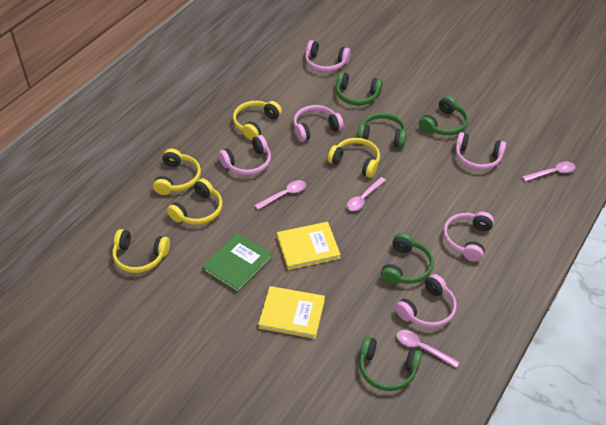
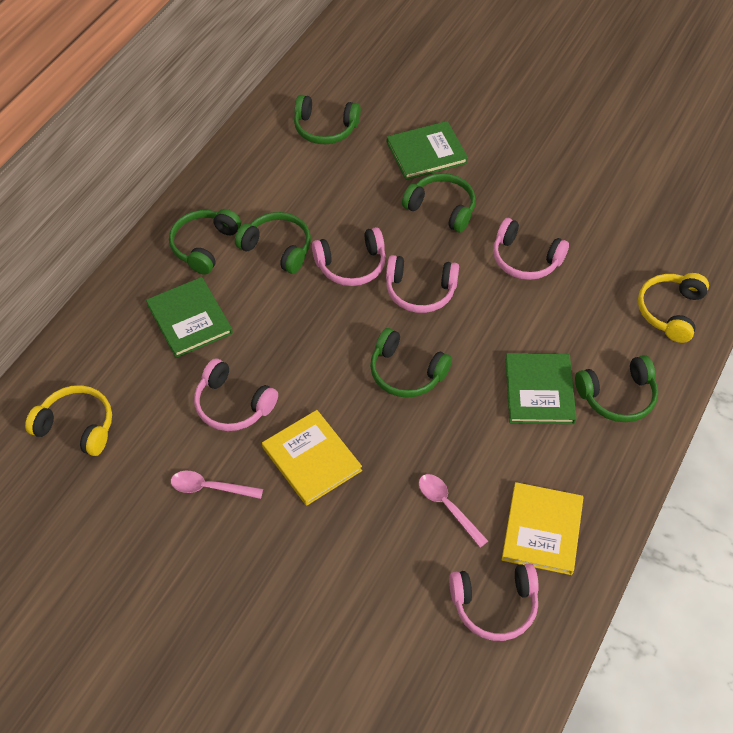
green book: [202,233,272,293] = 1 -> [146,277,233,358] [387,121,468,180] [505,353,577,424] = 3
green headphones: [336,72,383,105] [357,113,406,148] [359,337,422,391] [380,233,434,285] [419,96,468,135] = 5 -> [169,209,241,275] [235,212,311,274] [294,95,361,144] [370,328,452,398] [402,173,476,233] [575,355,658,422] = 6
pink headphones: [219,135,271,176] [293,105,344,142] [305,40,351,72] [395,274,457,328] [443,212,494,262] [455,132,506,170] = 6 -> [194,358,278,431] [312,227,386,286] [386,255,459,313] [449,563,539,641] [493,218,569,280] = 5
pink spoon: [254,180,306,210] [347,177,386,211] [396,330,460,368] [522,162,575,181] = 4 -> [171,471,263,499] [419,474,488,548] = 2
yellow headphones: [112,229,170,273] [153,149,201,195] [167,178,223,225] [233,101,282,140] [328,138,380,178] = 5 -> [25,385,112,456] [638,273,709,343] = 2

